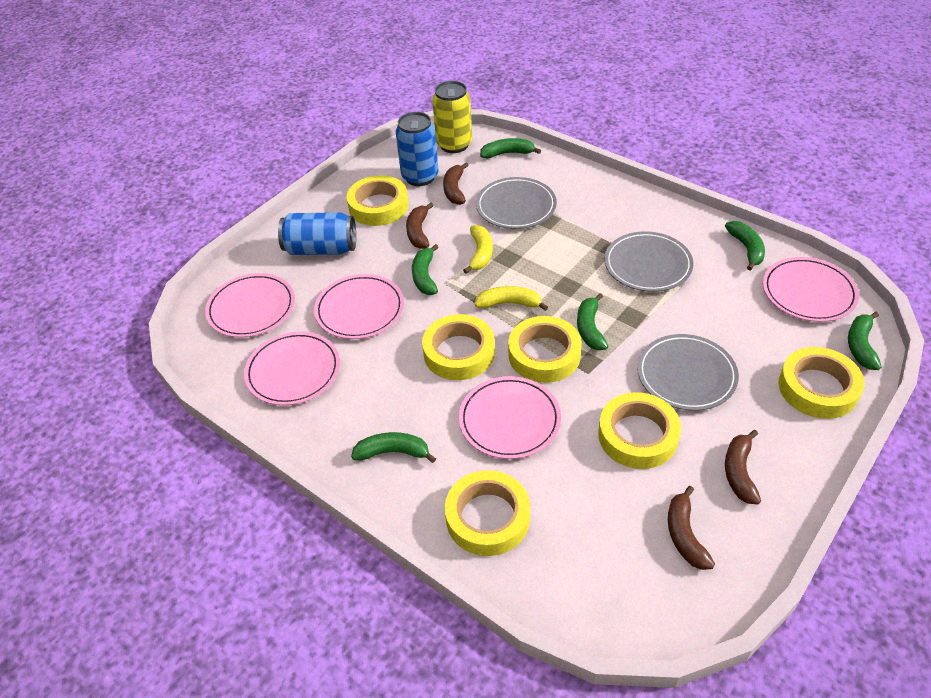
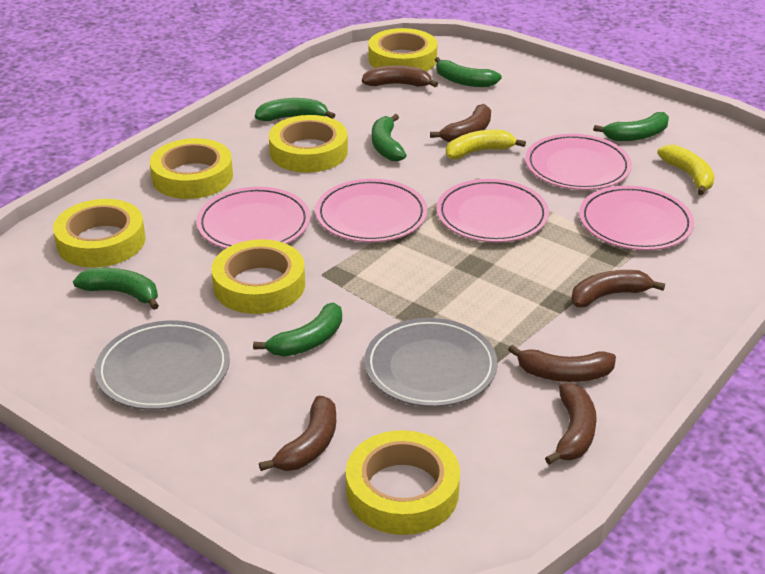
blue can: [278,212,356,255] [396,112,439,186] = 2 -> none = 0
brown banana: [406,203,434,249] [443,162,469,205] [668,486,715,570] [725,430,761,504] = 4 -> [259,396,336,471] [362,65,438,87] [430,104,491,142] [508,345,616,382] [545,383,597,465] [571,270,665,307] = 6
grey plate: [476,177,557,229] [604,231,694,292] [637,334,739,411] = 3 -> [95,320,230,410] [364,318,498,407] = 2
yellow can: [432,81,472,153] = 1 -> none = 0

